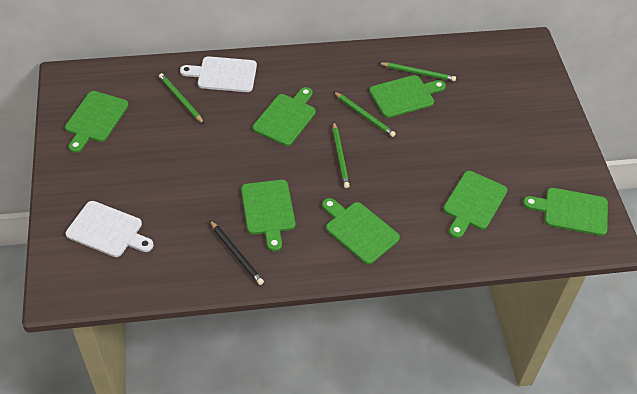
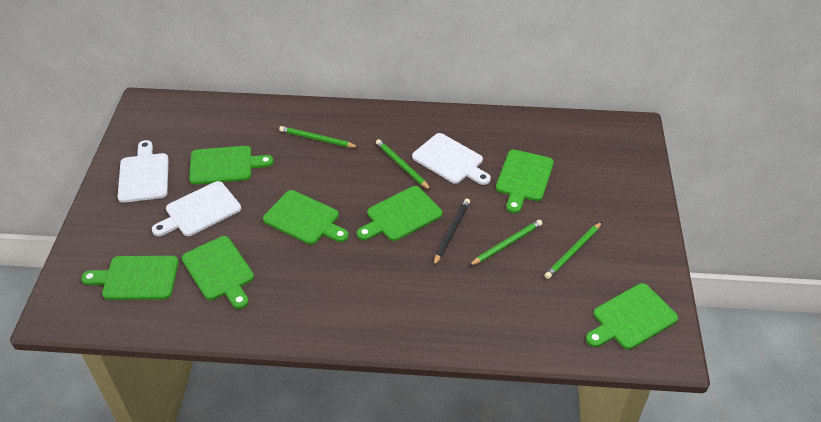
white cutting board: [66,201,154,257] [180,56,257,92] = 2 -> [118,140,168,203] [152,181,241,236] [412,133,491,185] = 3

